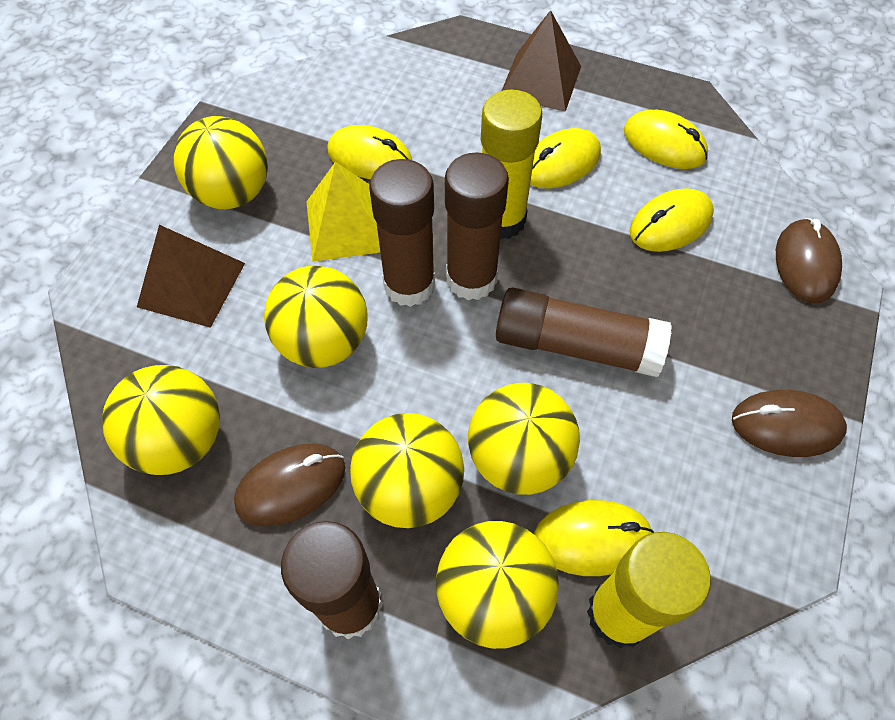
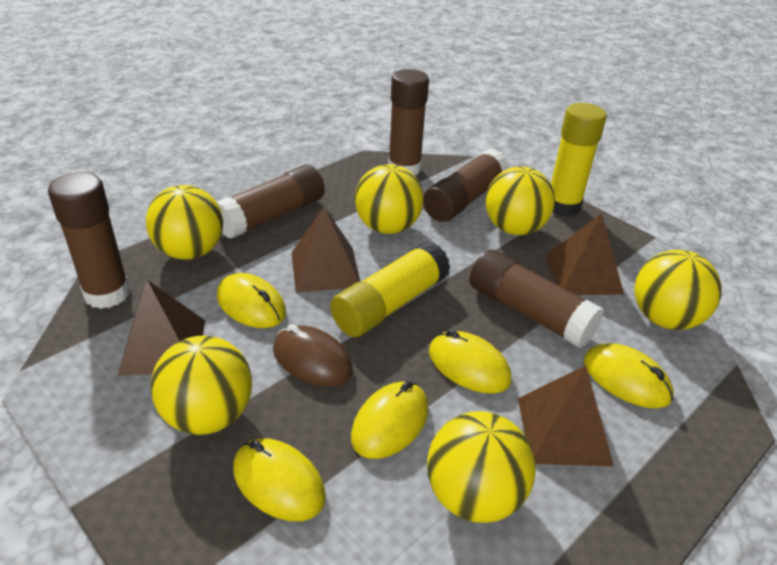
brown glue stick: [281,521,383,639] [369,159,435,307] [445,152,509,300] [496,287,672,377] = 4 -> [48,172,130,309] [217,165,325,239] [388,69,429,175] [423,149,509,222] [469,249,604,348] = 5
brown mouse: [234,443,345,527] [732,390,847,457] [776,218,842,304] = 3 -> [273,324,353,386] = 1
brown pyramid: [137,225,245,328] [502,10,581,112] = 2 -> [117,280,205,376] [292,207,360,293] [518,365,614,466] [545,213,624,295] = 4
yellow pyramid: [306,162,380,262] = 1 -> none = 0

